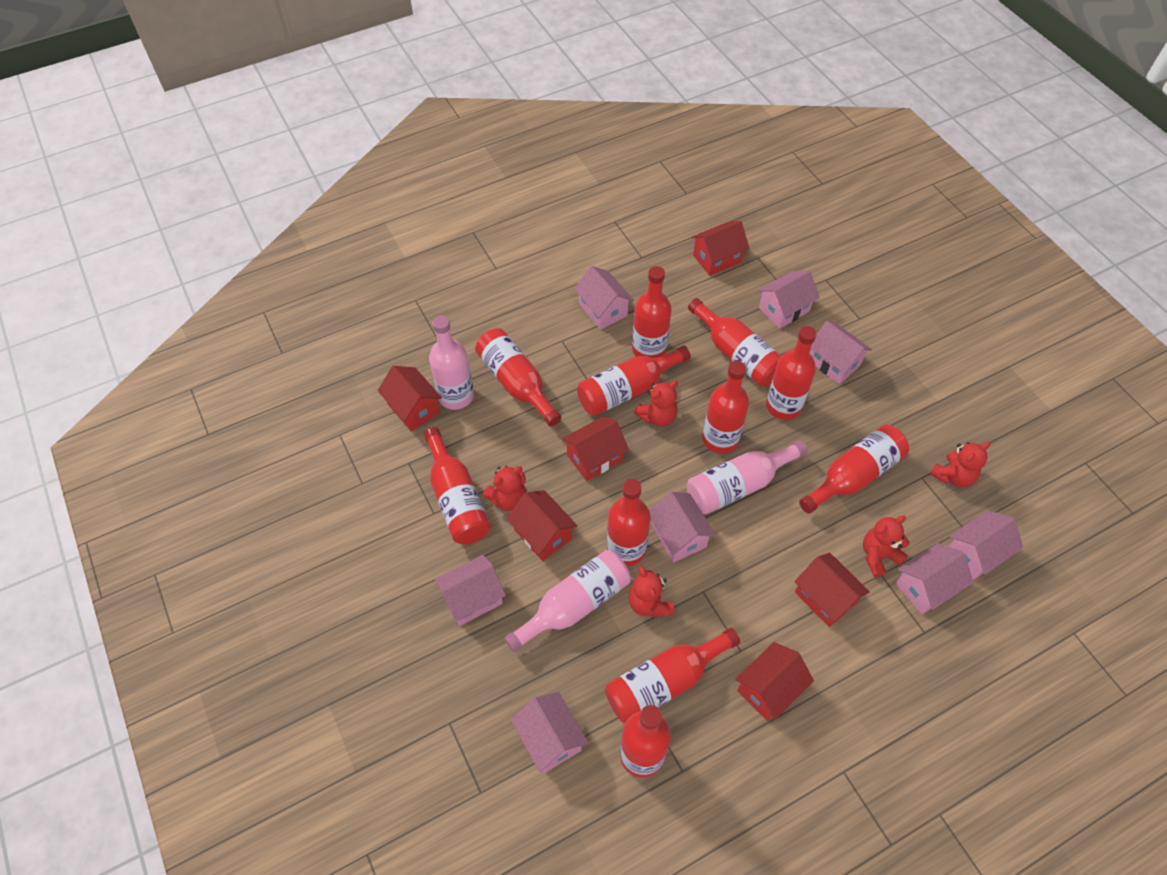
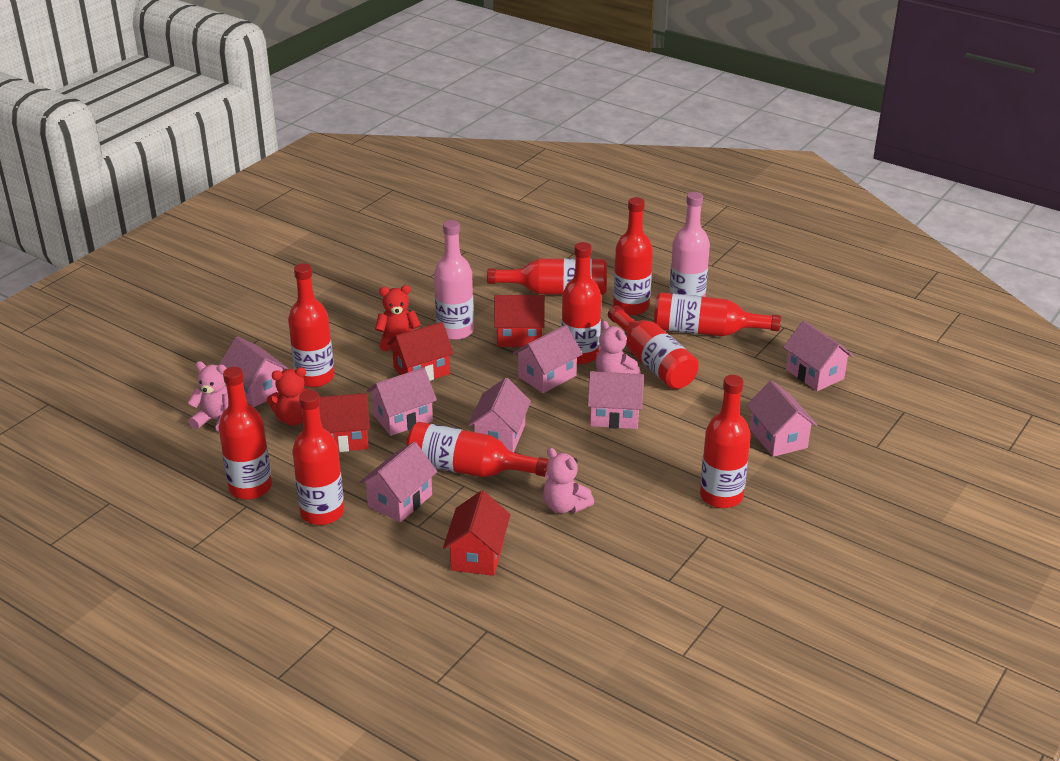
pink bottle: [429,315,474,410] [504,550,631,652] [687,441,808,515] = 3 -> [434,220,474,340] [669,192,710,297] = 2
pink teddy bear: none = 0 -> [187,361,228,432] [543,448,594,513] [595,321,641,374] = 3
red bottle: [424,427,491,544] [475,328,561,426] [577,345,691,416] [605,628,740,723] [607,479,650,566] [620,705,671,778] [632,266,672,358] [688,298,781,387] [702,361,749,454] [766,326,817,420] [799,425,909,514] = 11 -> [218,367,272,500] [288,263,334,387] [292,390,344,525] [406,422,549,477] [487,258,607,295] [562,242,601,364] [608,305,699,389] [613,197,653,315] [654,293,781,336] [700,375,751,508] = 10
red house: [378,366,442,431] [507,490,577,561] [562,416,629,481] [691,221,749,276] [735,642,814,721] [794,553,870,627] = 6 -> [319,393,370,452] [388,322,454,381] [443,491,511,576] [494,295,545,347] = 4
red teddy bear: [483,466,526,511] [629,566,674,617] [634,380,678,427] [863,515,910,577] [929,442,990,488] = 5 -> [267,367,314,426] [375,285,421,351] = 2

